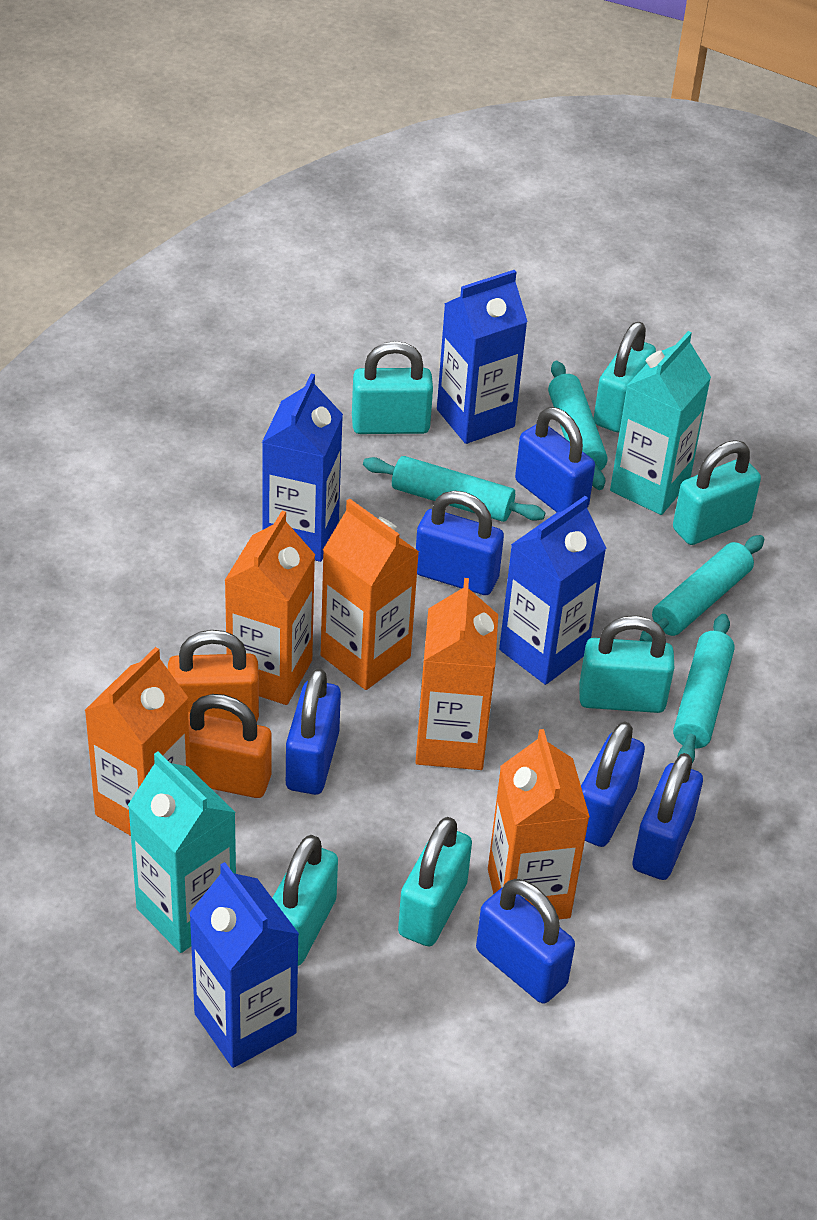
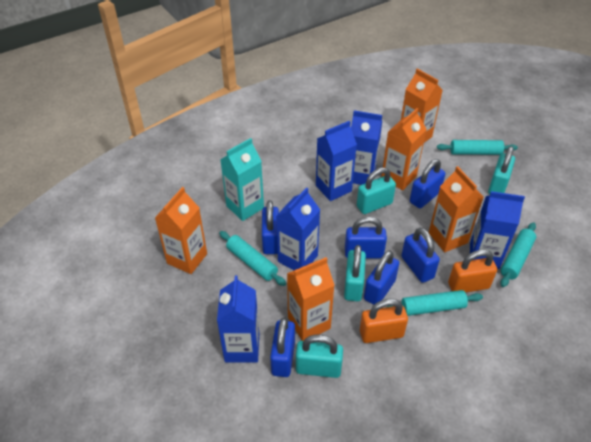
blue carton: [189,862,299,1068] [262,374,343,562] [437,270,528,444] [499,496,606,685] = 4 -> [217,275,259,363] [276,187,320,270] [316,121,357,201] [351,110,382,185] [470,191,525,269] = 5
turquoise carton: [128,752,236,953] [610,331,711,515] = 2 -> [220,138,264,221] = 1
turquoise padlock: [273,835,338,966] [352,341,433,434] [398,817,472,947] [579,615,674,713] [594,322,656,432] [673,440,761,545] = 6 -> [296,335,343,378] [344,245,366,302] [357,167,396,214] [488,146,515,194] = 4

